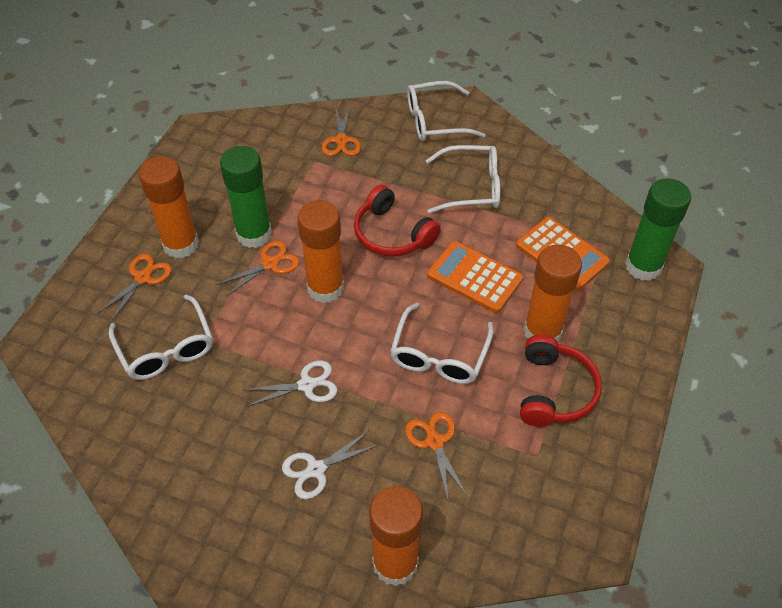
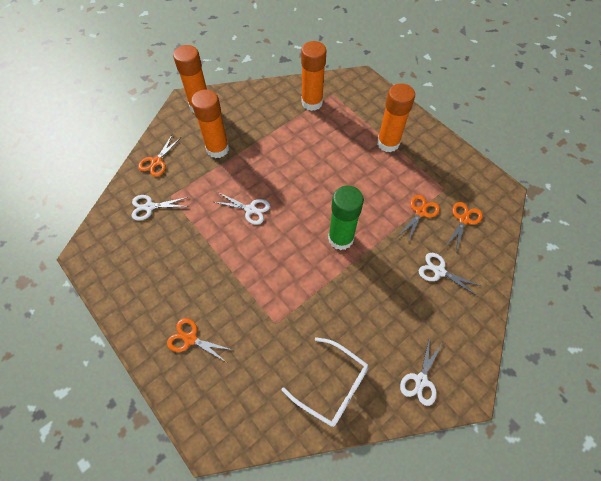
green glue stick: [220,146,272,248] [625,178,691,281] = 2 -> [328,186,364,250] = 1
orange calculator: [427,241,523,313] [516,217,610,291] = 2 -> none = 0
red headphones: [354,185,441,256] [520,334,602,427] = 2 -> none = 0
white glasses: [108,294,213,380] [390,303,494,384] [407,81,486,141] [426,145,500,213] = 4 -> [281,337,368,427] = 1
white scissors: [244,360,338,407] [282,431,379,499] = 2 -> [132,195,188,221] [215,192,270,225] [400,337,443,406] [419,253,481,296] = 4

